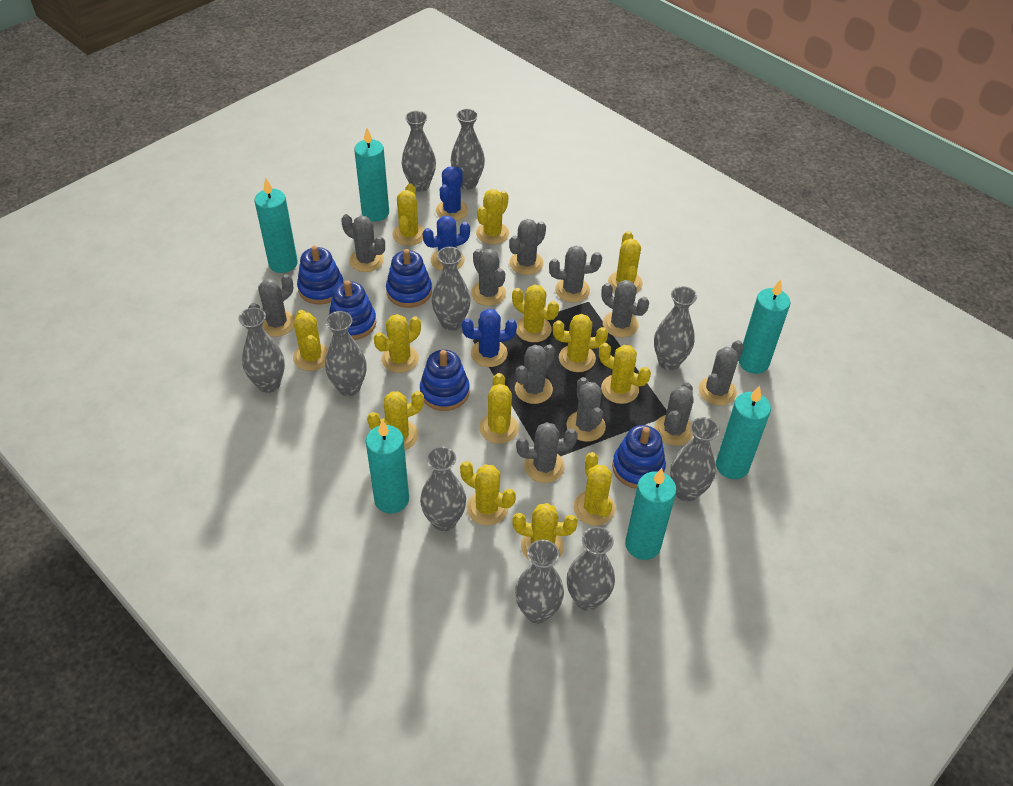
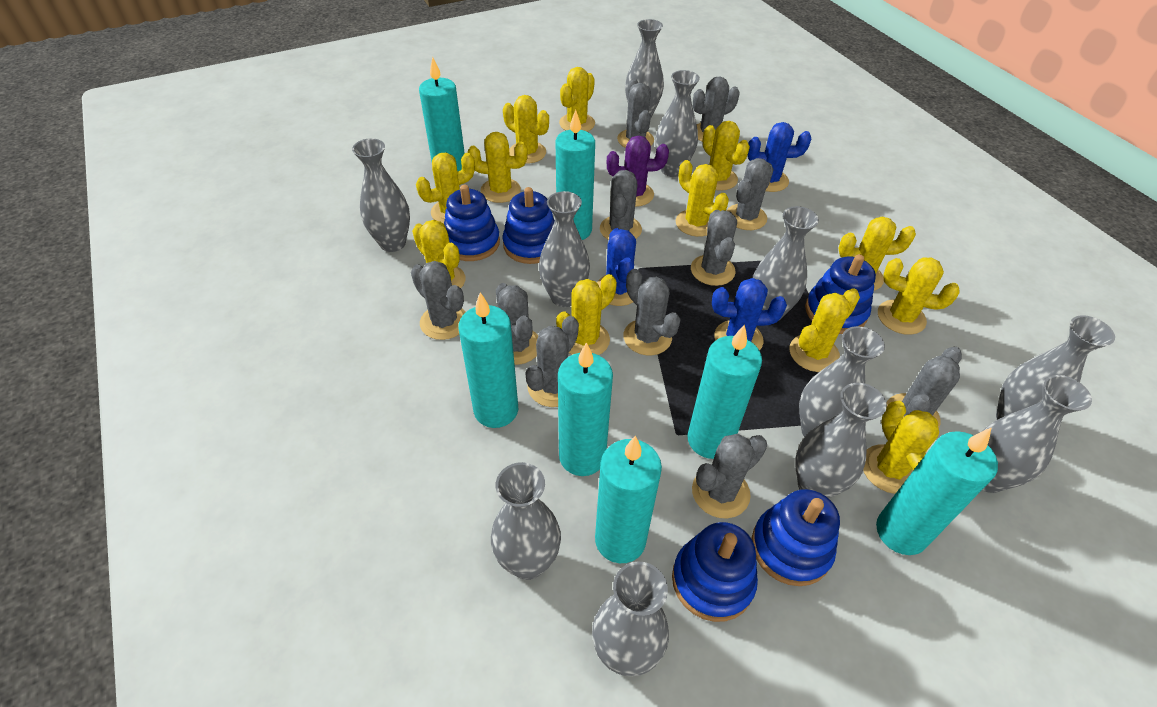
grey vase: [238,307,285,393] [325,311,367,396] [402,111,436,192] [420,446,466,531] [432,247,471,331] [451,109,485,189] [515,539,564,623] [567,527,615,611] [654,286,697,370] [670,417,720,502] = 10 -> [352,138,410,252] [491,462,561,580] [539,191,590,307] [592,561,669,676] [625,19,664,119] [655,70,700,177] [753,206,819,321] [795,383,887,498] [799,326,885,437] [983,375,1092,493] [996,315,1115,420] = 11
purple cactus: none = 0 -> [607,136,669,207] = 1
turquoise candle: [255,177,298,273] [354,128,389,222] [366,420,409,514] [625,468,676,560] [716,386,771,479] [738,279,791,374] = 6 -> [419,57,465,172] [458,292,518,428] [556,110,595,240] [558,342,613,476] [595,436,662,563] [688,325,762,459] [876,427,998,555] = 7
yellow cactus: [293,310,328,371] [367,391,424,450] [374,314,421,373] [392,183,425,246] [460,461,516,526] [476,189,509,245] [479,373,519,444] [512,284,559,342] [512,503,578,561] [553,314,608,372] [574,452,615,526] [599,343,651,404] [608,231,643,293] = 13 -> [412,220,465,288] [416,153,475,224] [467,132,528,203] [503,95,549,163] [556,274,617,355] [559,67,595,132] [676,160,729,237] [703,121,750,191] [790,288,860,372] [838,217,916,291] [863,401,939,494] [878,257,960,335] = 12

